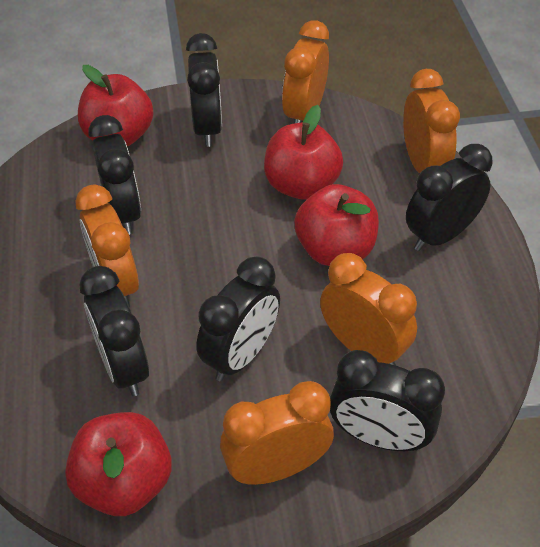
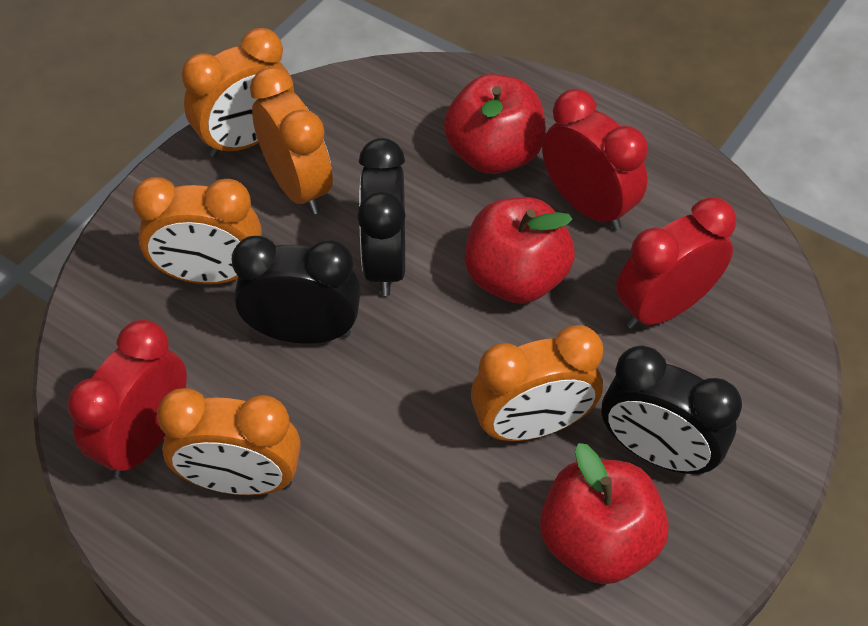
black clock: [79,266,149,396] [88,115,141,235] [186,33,222,147] [196,256,280,381] [330,350,445,451] [406,144,492,251] = 6 -> [232,236,361,344] [357,138,406,296] [601,346,742,475] = 3
red apple: [65,412,172,516] [78,65,154,146] [264,105,343,200] [294,184,379,266] = 4 -> [444,74,546,174] [465,197,575,304] [540,443,669,584] = 3
red clock: none = 0 -> [68,320,187,477] [542,89,648,230] [616,197,736,329] = 3

